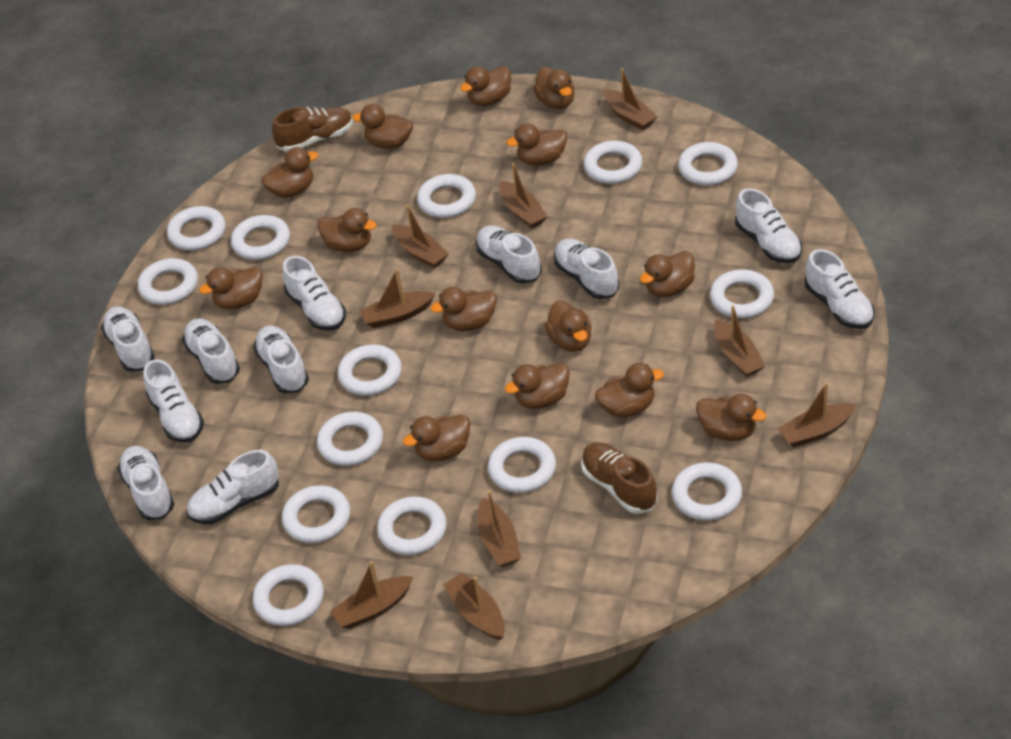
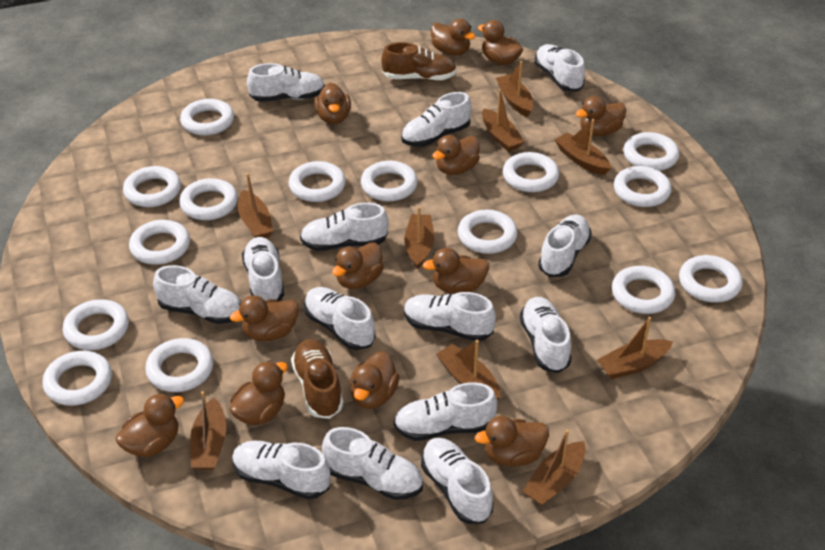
brown duck: [199,267,263,309] [261,147,318,198] [317,208,377,252] [352,104,413,149] [403,414,470,461] [431,287,497,331] [460,66,511,106] [505,363,570,409] [506,123,567,166] [533,67,574,109] [545,301,592,352] [595,363,664,418] [640,251,695,297] [696,394,766,441] = 14 -> [115,393,184,457] [230,295,299,341] [230,361,288,425] [314,83,351,124] [332,242,384,289] [350,351,400,409] [423,248,489,294] [431,19,476,56] [432,135,480,175] [475,416,549,466] [478,20,523,65] [576,96,626,136] = 12
white ring: [138,258,198,305] [167,206,226,251] [231,215,290,260] [253,564,324,626] [282,485,350,543] [317,412,383,466] [338,344,402,396] [377,496,447,555] [417,174,476,218] [488,437,556,493] [584,140,642,184] [672,462,742,521] [678,142,738,186] [710,269,774,318] = 14 -> [42,351,112,406] [63,299,129,350] [123,166,181,207] [129,220,190,265] [145,338,213,392] [179,178,238,220] [180,99,234,135] [289,161,346,202] [361,161,418,201] [458,209,518,254] [503,152,559,192] [612,266,676,314] [614,166,671,207] [624,132,679,171] [679,255,743,303] = 15
white shoe: [101,306,155,372] [117,446,174,520] [143,360,204,443] [182,318,240,384] [187,450,279,524] [253,325,309,393] [283,256,346,331] [476,225,542,284] [554,239,619,299] [735,188,802,263] [805,249,875,329] = 11 -> [153,265,241,324] [232,440,331,499] [242,237,285,301] [247,63,325,102] [300,203,389,251] [304,287,376,350] [322,427,423,500] [393,382,497,441] [401,92,471,147] [404,292,496,341] [421,438,494,524] [520,297,572,373] [535,44,585,91] [538,215,592,277] = 14

